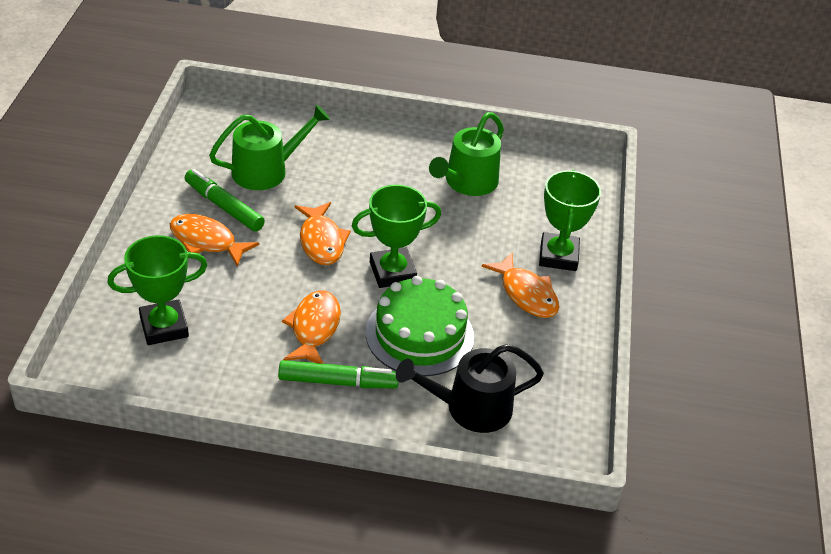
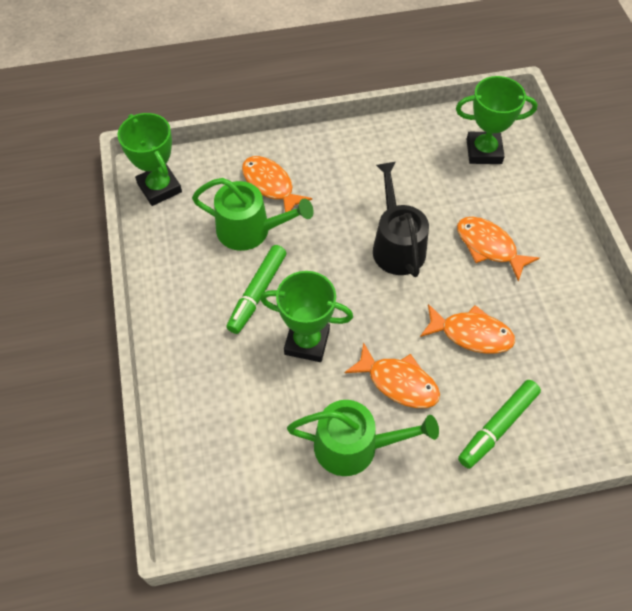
green cake: [366,276,474,376] = 1 -> none = 0

